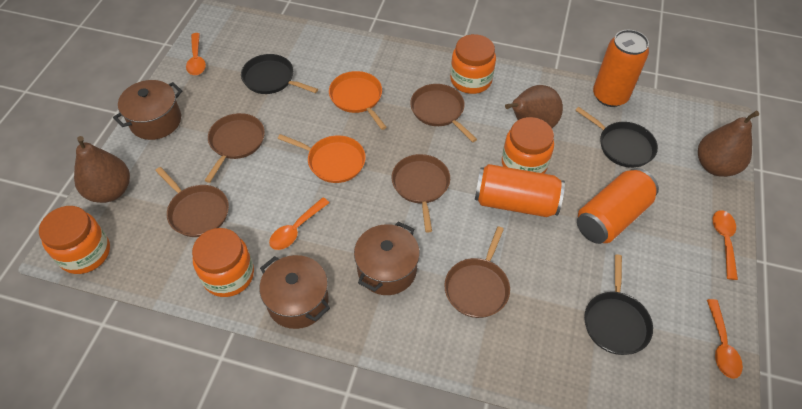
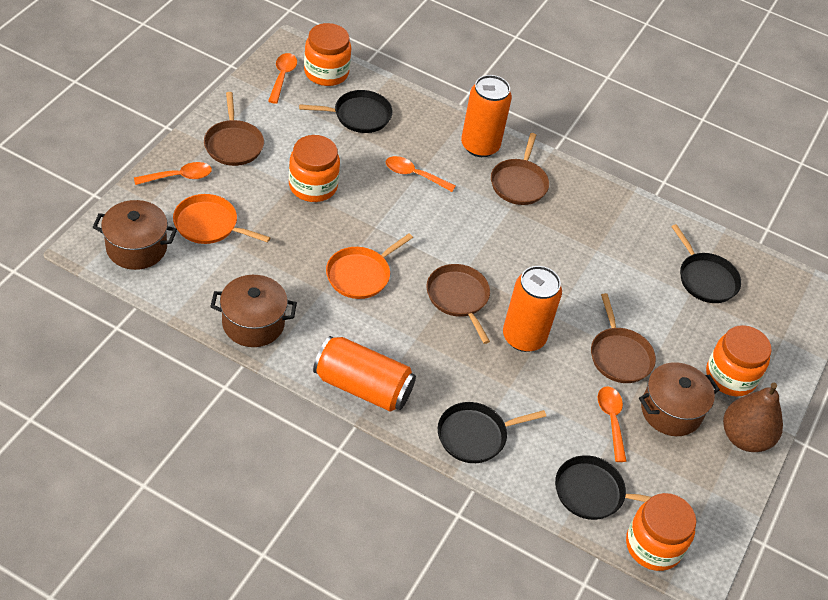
black pan: [241,54,318,94] [575,107,658,168] [584,255,653,355] = 3 -> [299,90,393,133] [438,402,547,463] [555,455,651,520] [671,224,741,303] = 4
brown pan: [155,167,229,237] [204,113,265,183] [392,154,450,233] [410,84,477,142] [444,226,510,318] = 5 -> [204,92,264,166] [426,264,490,344] [491,133,549,205] [591,293,656,383] = 4
brown pear: [74,136,130,203] [505,85,563,128] [698,111,759,177] = 3 -> [723,383,783,452] = 1

